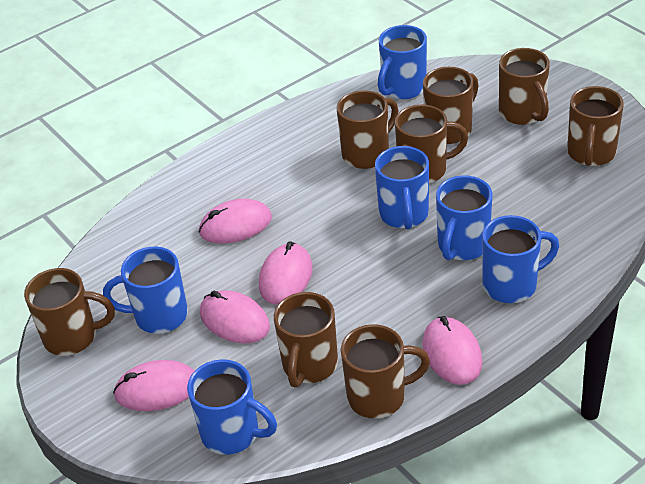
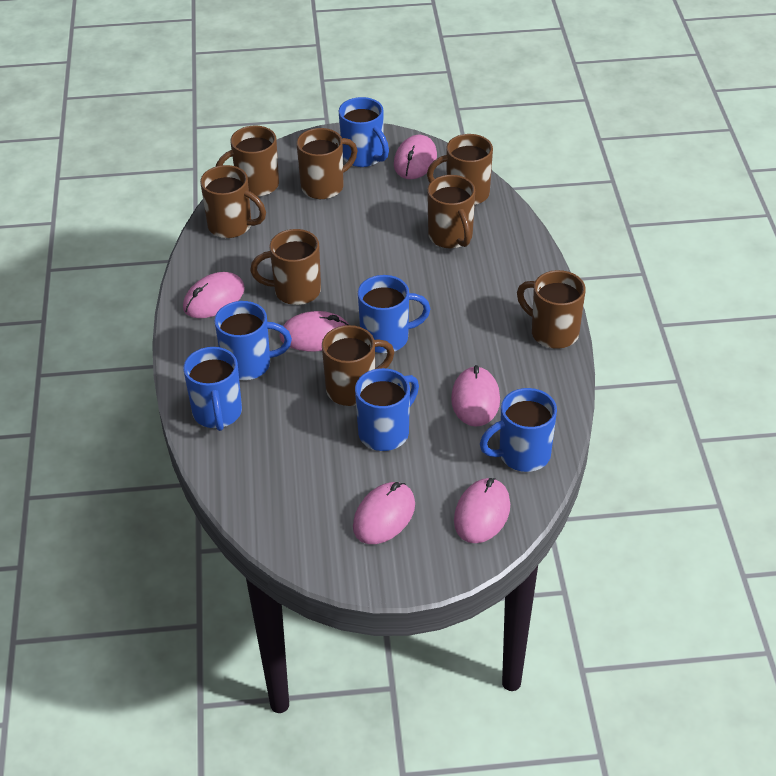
pink mouse: [113,360,194,411] [199,199,272,244] [200,290,270,343] [259,241,312,305] [422,316,482,385] = 5 -> [183,272,245,318] [280,311,349,351] [353,482,415,544] [394,135,437,179] [451,365,500,427] [454,478,510,543] = 6

